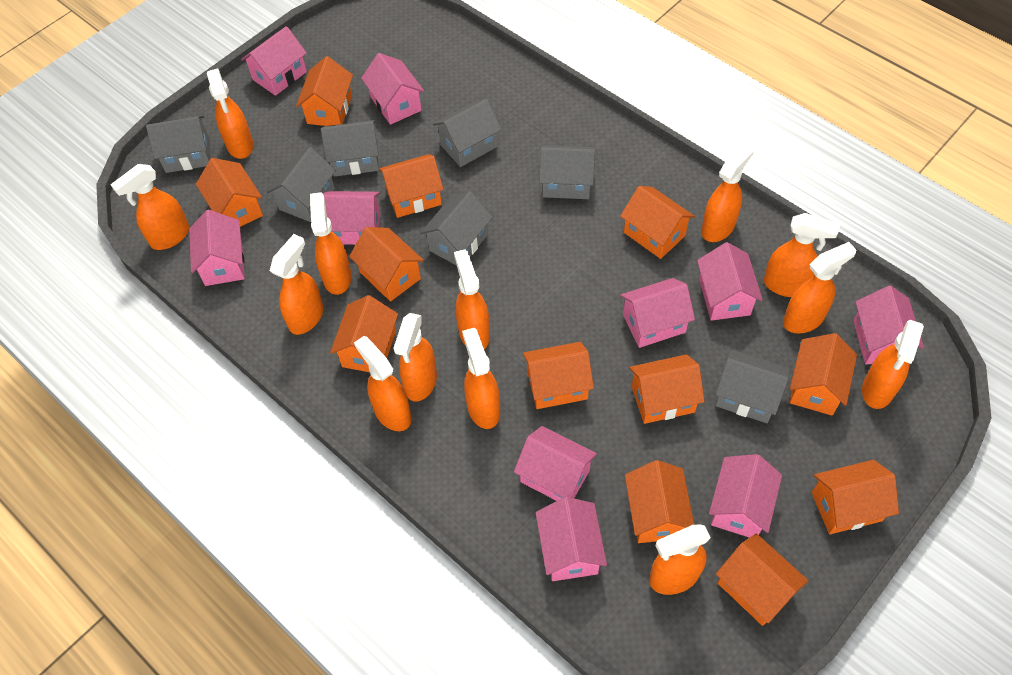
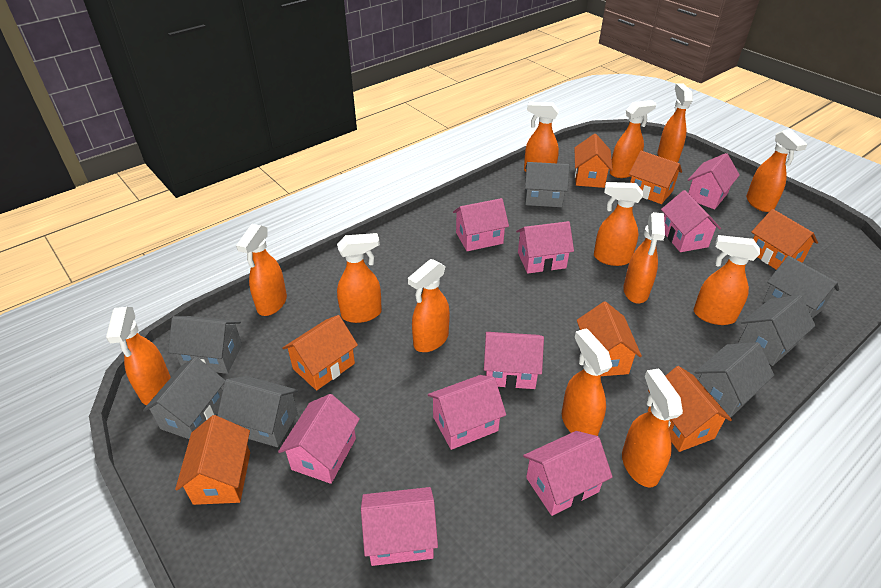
orange house: [196,158,263,227] [296,56,353,126] [330,295,398,372] [349,227,424,302] [379,154,444,218] [523,342,594,409] [620,186,695,259] [625,460,694,543] [629,354,705,424] [716,533,809,626] [789,333,857,416] [812,460,899,534] = 12 -> [175,415,250,505] [282,315,358,390] [574,134,613,188] [577,301,642,376] [629,151,682,204] [648,366,732,452] [751,209,818,270] = 7
pink house: [189,210,245,286] [241,26,307,96] [323,191,380,245] [361,53,424,125] [514,426,597,501] [536,497,607,581] [620,278,695,348] [697,242,763,321] [709,454,782,538] [853,286,924,365] = 10 -> [278,394,360,484] [361,487,438,566] [428,375,506,450] [453,198,509,251] [484,332,544,389] [516,221,574,274] [523,431,613,516] [661,190,721,252] [688,153,740,209] = 9

